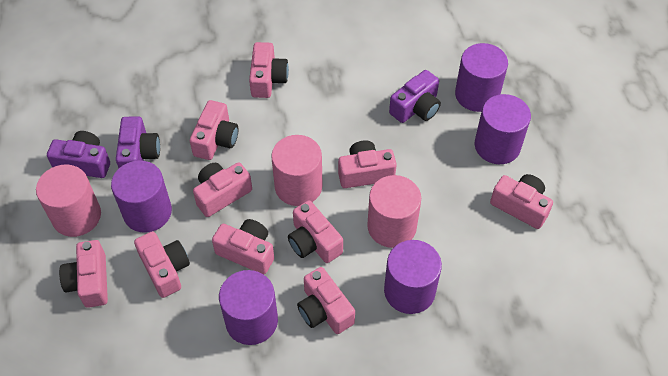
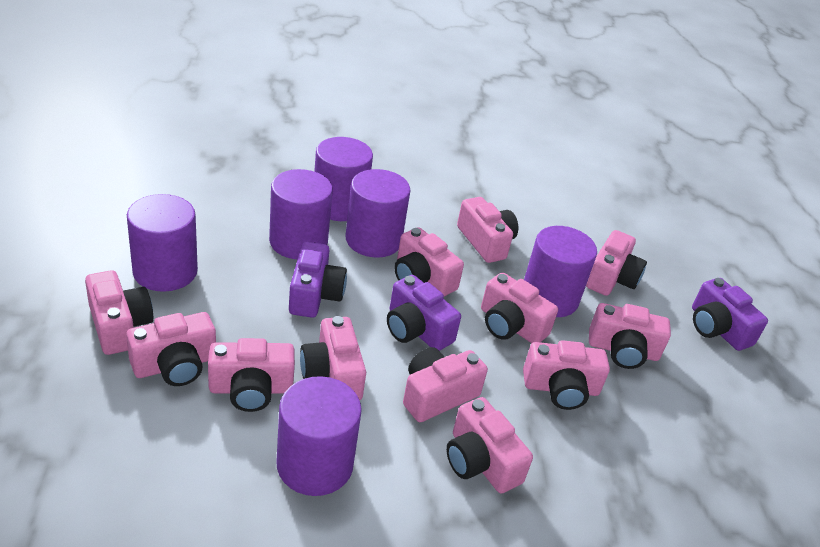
pink camera: [59,240,108,308] [134,231,190,298] [190,100,238,160] [193,162,252,217] [212,219,274,274] [249,42,289,98] [288,200,343,263] [297,267,355,334] [338,140,397,188] [490,174,553,229] = 10 -> [85,270,153,355] [126,312,216,386] [208,338,295,412] [300,316,366,400] [394,227,464,296] [403,347,488,422] [446,397,533,493] [457,197,518,263] [481,272,558,343] [523,340,610,410] [586,230,647,296] [589,303,671,369] = 12
pink cylinder: [36,165,101,237] [271,135,323,206] [367,175,421,248] = 3 -> none = 0
purple cylinder: [111,160,172,233] [219,270,278,345] [384,240,442,314] [455,43,508,112] [475,94,531,164] = 5 -> [127,194,198,292] [269,169,333,259] [276,376,362,496] [314,137,373,221] [345,169,411,258] [524,226,597,317] = 6

